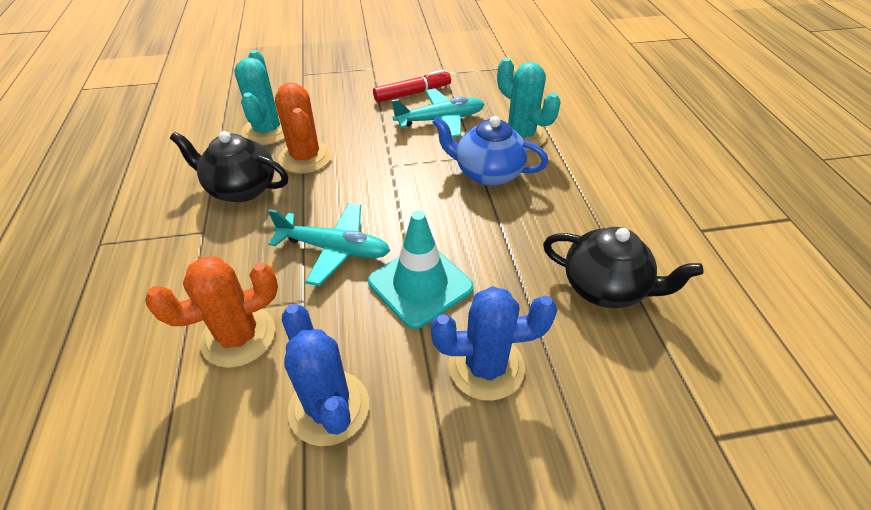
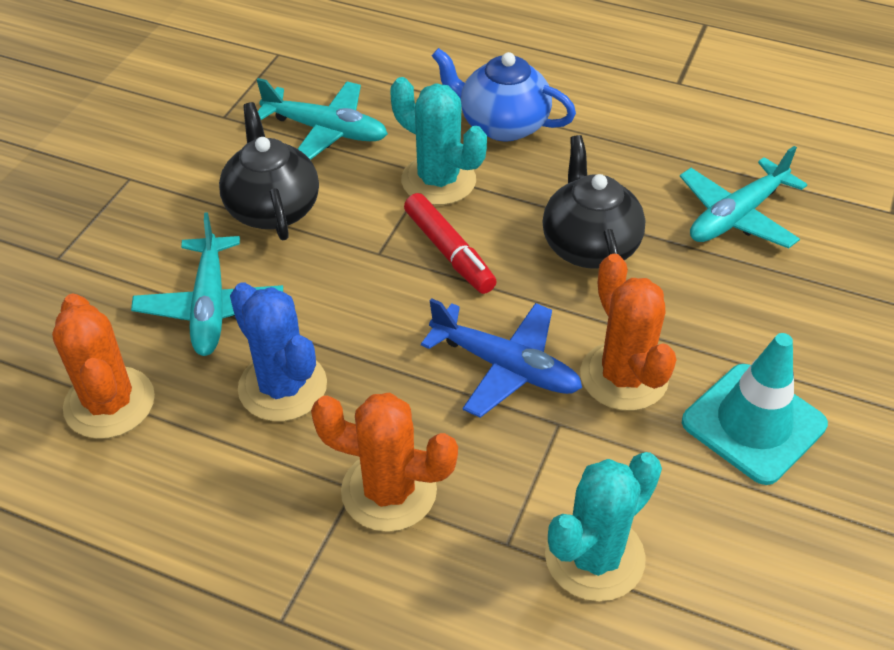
blue cactus: [282,304,369,446] [431,286,557,401] = 2 -> [230,282,327,421] = 1
blue plane: none = 0 -> [421,298,582,418] = 1
orange cactus: [145,256,278,368] [275,83,332,174] = 2 -> [52,294,155,439] [311,393,458,532] [580,254,676,411] = 3
turquoise plane: [268,203,390,286] [392,89,484,138] = 2 -> [131,212,283,356] [257,78,388,160] [680,146,807,249] = 3

